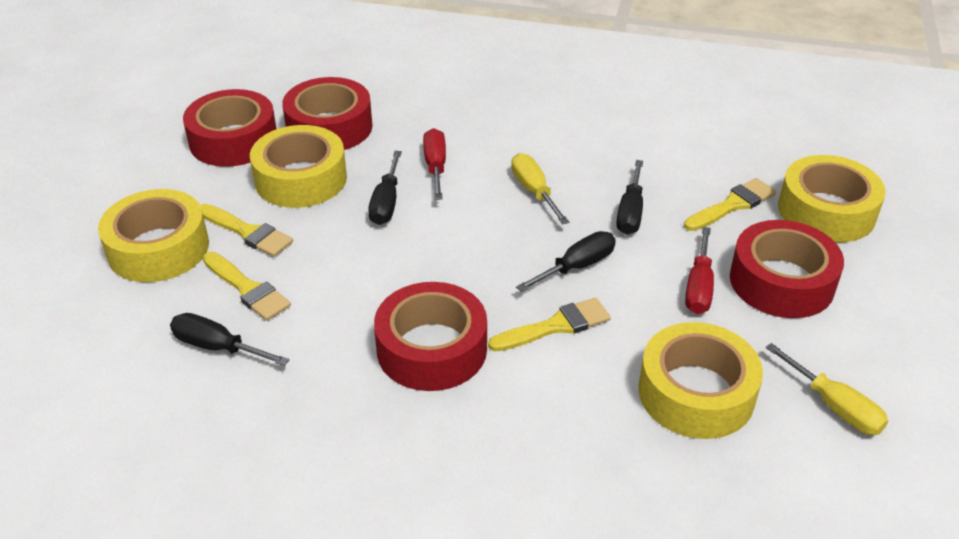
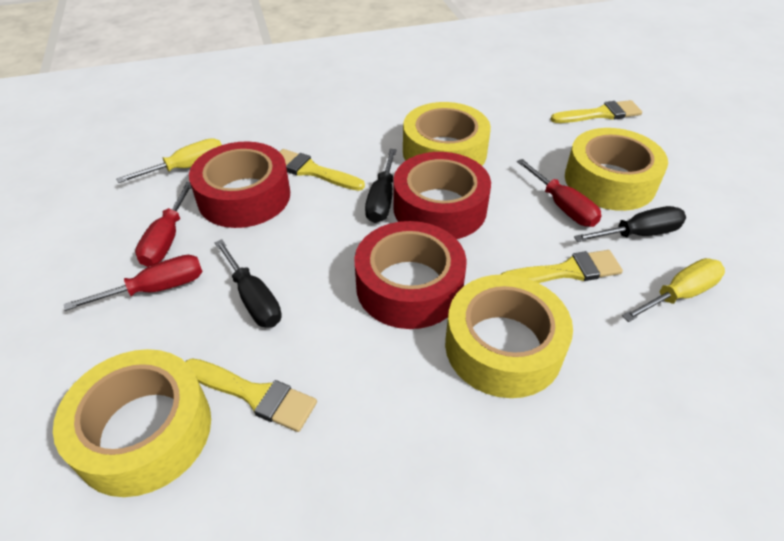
black screwdriver: [170,313,289,366] [368,151,402,225] [516,231,616,292] [616,160,643,235] = 4 -> [214,239,282,328] [365,149,397,223] [574,206,686,242] = 3
red screwdriver: [423,128,446,200] [685,227,714,314] = 2 -> [64,255,203,311] [135,182,191,267] [517,159,601,227] = 3
red tape: [183,89,277,167] [282,77,373,150] [374,282,487,391] [730,220,844,318] = 4 -> [189,142,290,228] [354,221,467,329] [393,152,491,239] = 3

